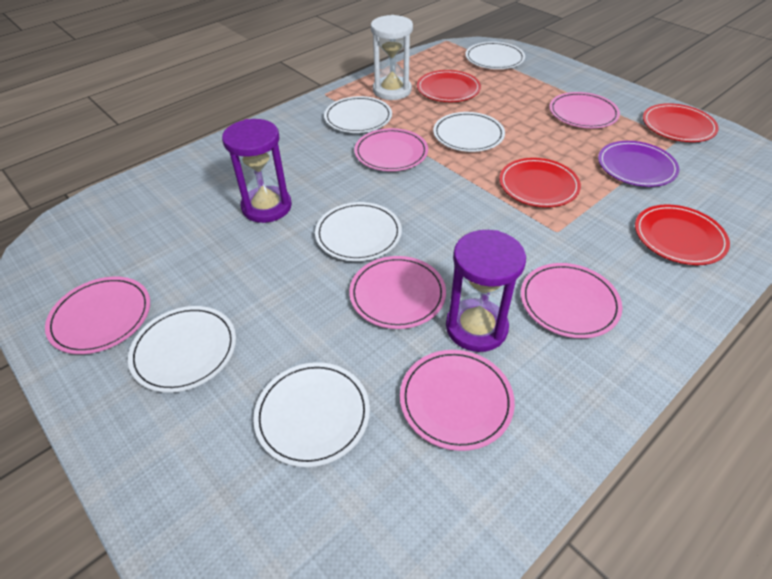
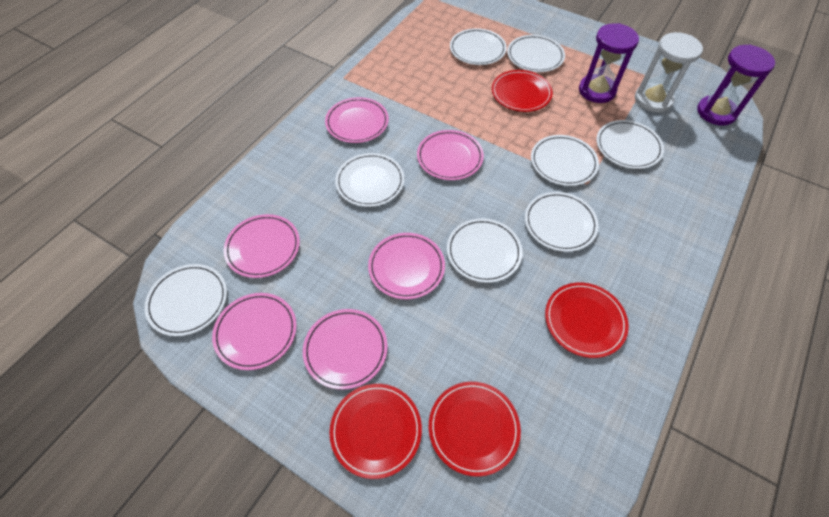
purple plate: [598,141,680,187] = 1 -> none = 0
white plate: [128,306,236,393] [253,362,370,467] [315,202,402,261] [324,96,392,133] [433,112,505,152] [465,42,525,69] = 6 -> [144,264,227,336] [335,153,404,207] [447,218,522,283] [450,28,507,65] [507,35,565,72] [525,192,599,252] [531,135,599,186] [596,120,664,169] = 8

